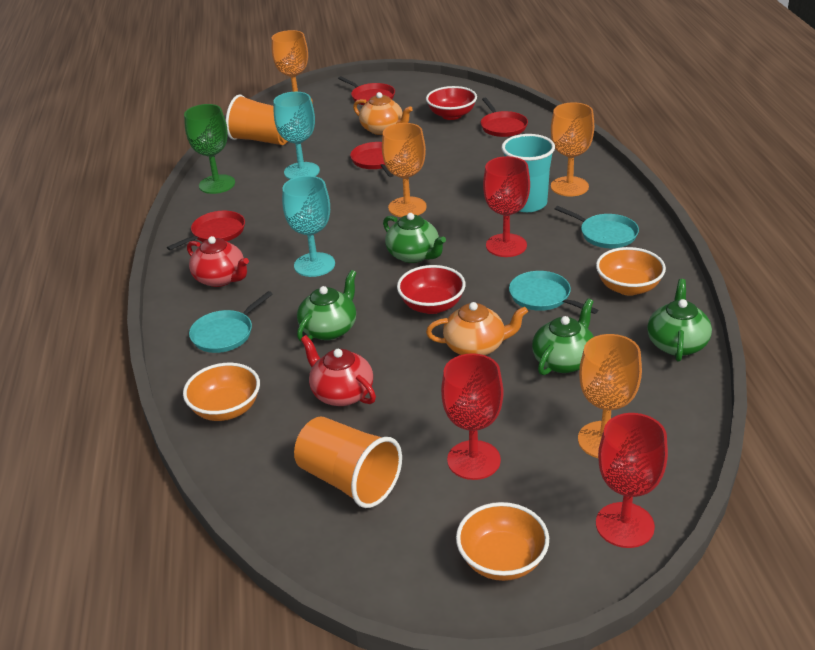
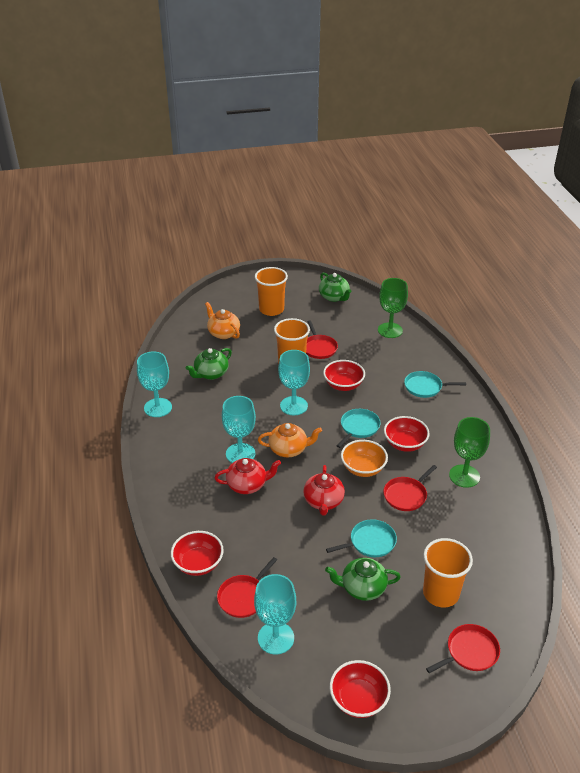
green goblet: [184,104,235,194] = 1 -> [378,278,408,338] [449,417,490,488] = 2
green teapot: [297,270,357,342] [383,213,446,263] [532,298,594,376] [647,279,712,362] = 4 -> [186,348,232,380] [319,273,352,302] [325,558,401,601] = 3
orange bowl: [183,363,260,421] [456,502,549,581] [596,247,666,296] = 3 -> [341,440,388,477] = 1
orange cup: [226,95,288,145] [294,417,402,508] = 2 -> [255,267,288,316] [274,318,310,364] [423,538,473,608] = 3
orange goblet: [272,30,313,102] [382,123,427,217] [551,102,594,197] [578,334,642,458] = 4 -> none = 0
red bowl: [397,265,466,314] [426,86,477,120] = 2 -> [171,531,224,576] [323,360,365,391] [330,660,391,718] [384,416,430,452] = 4
red goblet: [441,353,504,480] [483,156,530,257] [596,413,668,548] = 3 -> none = 0
turquoise cup: [501,134,555,212] = 1 -> none = 0
turquoise goblet: [274,92,320,179] [282,176,335,277] = 2 -> [137,352,172,417] [222,396,256,463] [254,574,296,655] [278,350,310,415] = 4

